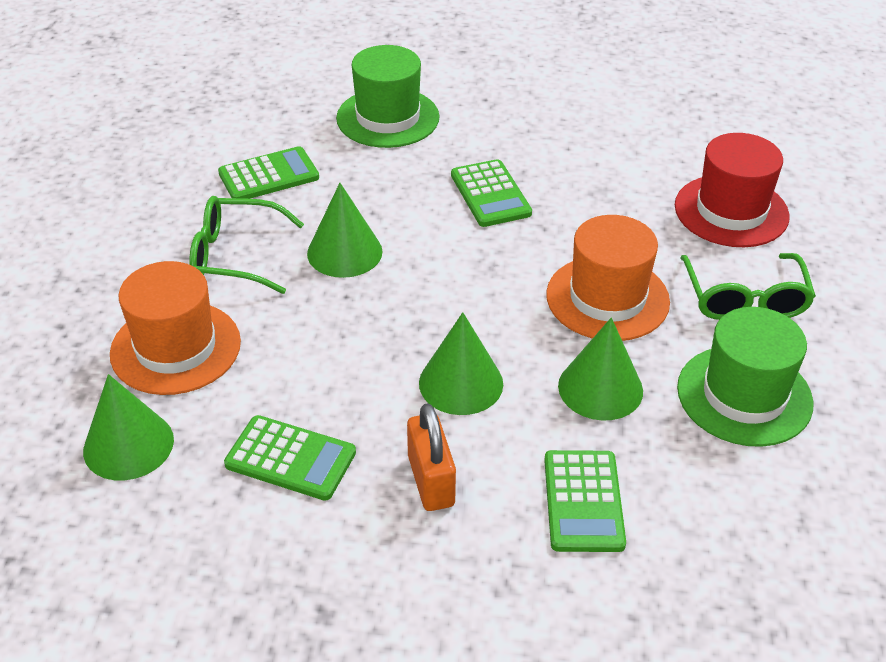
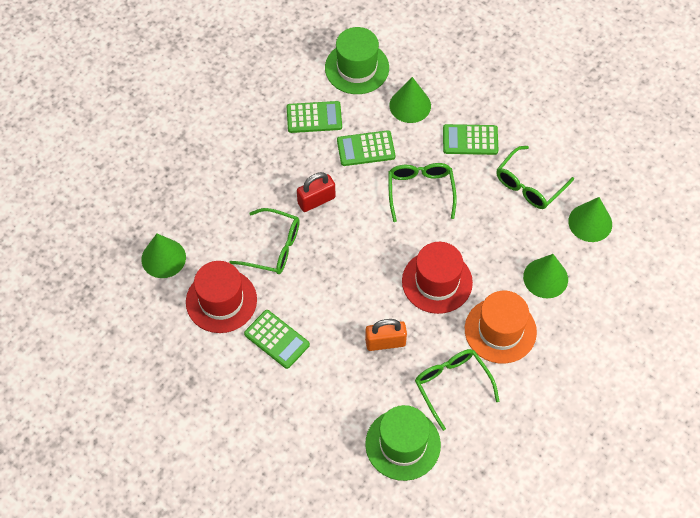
green glasses: [189,196,304,294] [680,253,816,320] = 2 -> [229,208,300,274] [388,163,457,222] [415,349,499,431] [496,146,574,209] = 4
orange hat: [110,261,241,395] [546,215,670,341] = 2 -> [465,291,537,364] = 1
red hat: [675,133,790,247] = 1 -> [186,261,257,333] [402,242,473,314] = 2
red padlock: none = 0 -> [297,172,335,212] = 1

